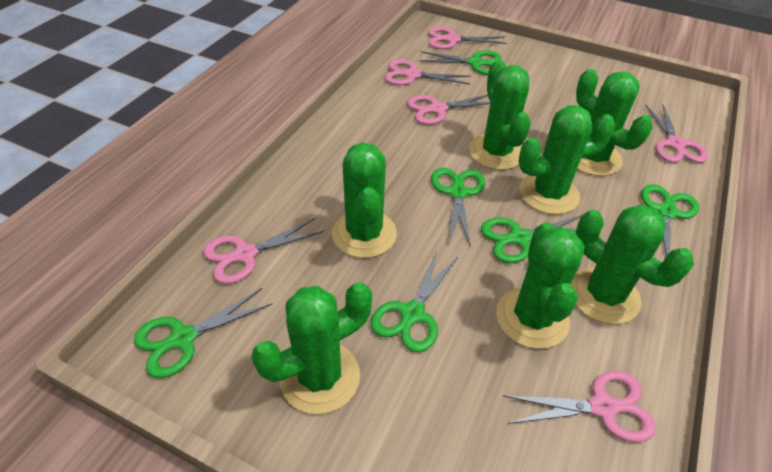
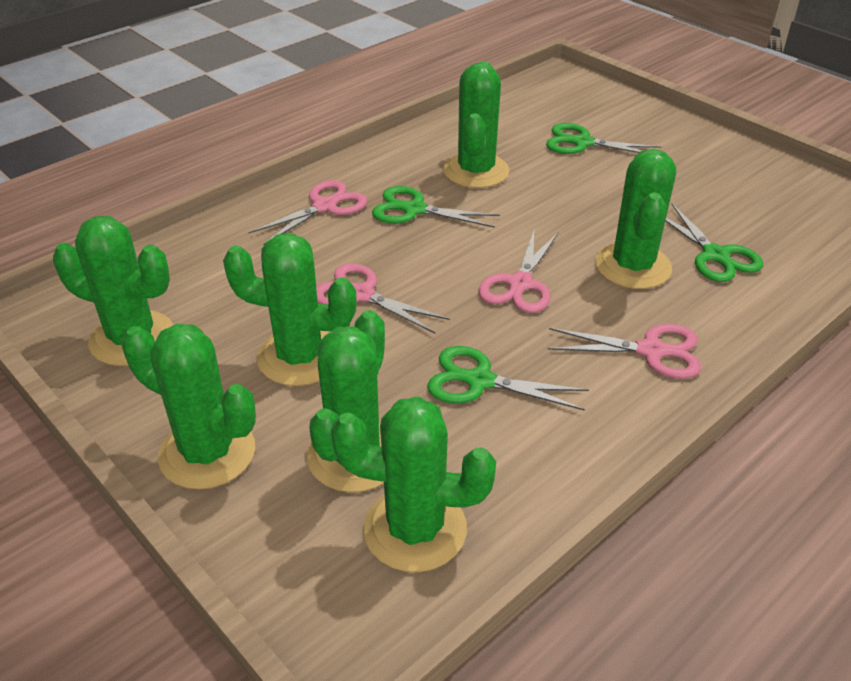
green scissors: [134,288,273,378] [371,251,458,352] [419,50,501,75] [431,168,485,247] [481,215,582,263] [641,184,699,256] = 6 -> [372,186,500,228] [427,346,589,411] [546,123,662,154] [666,204,763,282] = 4
pink scissors: [203,218,324,284] [385,60,471,85] [407,95,491,125] [428,27,507,49] [503,371,656,442] [645,104,708,163] = 6 -> [248,180,368,245] [316,263,450,334] [478,229,558,313] [548,324,701,379] = 4

